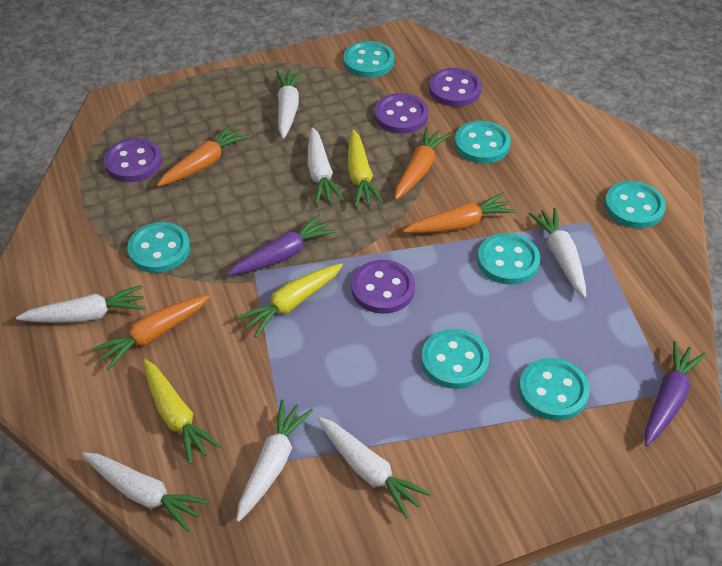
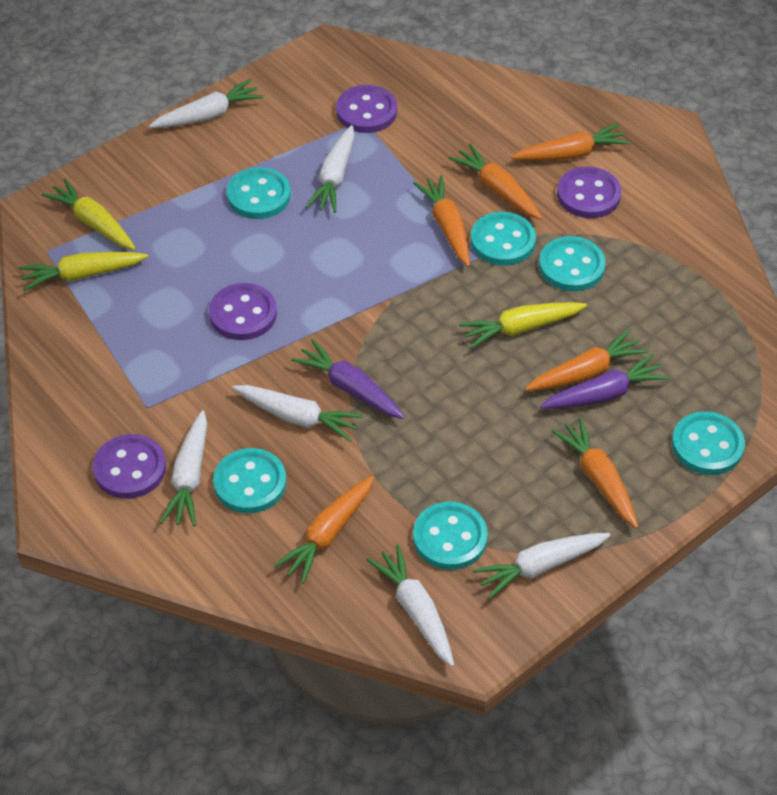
orange carrot: [91,295,210,370] [157,124,249,186] [395,127,451,200] [403,193,516,233] = 4 -> [274,476,374,584] [413,175,470,267] [448,143,542,220] [511,123,630,161] [525,329,648,391] [551,418,638,529] = 6
turquoise button: [127,222,190,273] [343,41,394,78] [421,329,489,389] [454,121,511,163] [477,233,540,285] [519,358,590,421] [605,181,666,229] = 7 -> [213,448,286,513] [227,167,291,219] [413,502,488,570] [471,212,536,265] [539,236,606,291] [672,411,745,475] = 6
white carrot: [16,285,145,323] [83,452,209,532] [236,399,313,522] [276,70,302,139] [308,127,344,205] [318,417,431,519] [528,207,587,298] = 7 -> [149,79,263,128] [160,410,207,526] [232,385,363,442] [306,125,355,213] [367,544,454,667] [473,533,610,599] = 6

